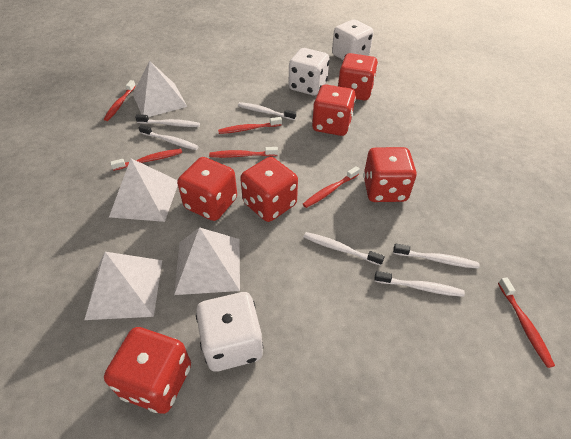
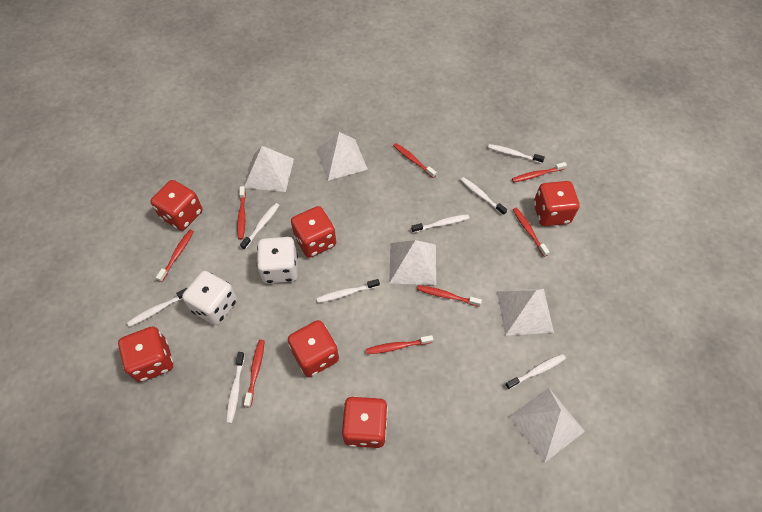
red toothbrush: [104,80,136,121] [110,149,182,171] [209,147,278,158] [218,117,282,134] [303,166,360,208] [498,277,555,368] = 6 -> [156,230,194,282] [237,186,246,240] [244,340,265,408] [366,335,433,354] [393,143,436,178] [417,285,482,307] [512,162,567,182] [513,207,549,257] = 8
white dice: [196,292,264,372] [289,48,329,95] [332,20,374,60] = 3 -> [182,271,237,325] [257,237,298,284] = 2
white pyramid: [84,252,162,320] [109,158,178,222] [133,60,187,117] [174,227,240,295] = 4 -> [244,146,294,192] [316,132,368,181] [389,240,436,285] [497,289,554,336] [509,388,585,462] = 5
white toothbrush: [135,114,200,127] [138,125,199,150] [238,102,296,120] [304,232,385,266] [374,271,465,297] [393,244,480,269] = 6 -> [127,288,187,327] [226,352,245,423] [240,203,279,250] [316,279,380,303] [411,214,470,233] [460,177,507,215] [488,144,545,163] [505,354,566,390] = 8

